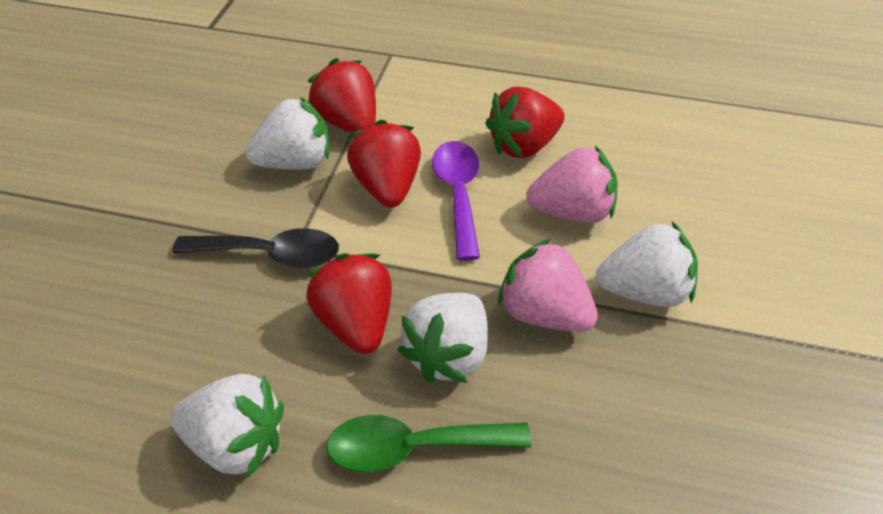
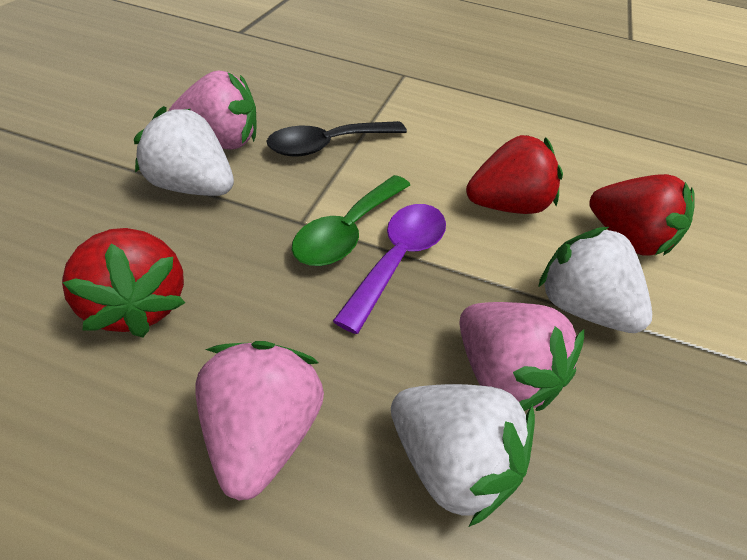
pink strawberry: [498,238,598,332] [526,146,618,223] = 2 -> [169,71,257,150] [196,341,324,501] [459,302,584,411] = 3
red strawberry: [306,253,392,354] [308,58,376,133] [347,120,421,208] [485,86,564,158] = 4 -> [62,228,185,337] [466,135,563,214] [589,174,694,256] = 3
white strawberry: [171,374,284,478] [245,97,330,169] [397,293,488,383] [596,221,698,307] = 4 -> [134,106,234,196] [391,384,535,527] [538,227,652,333] = 3

